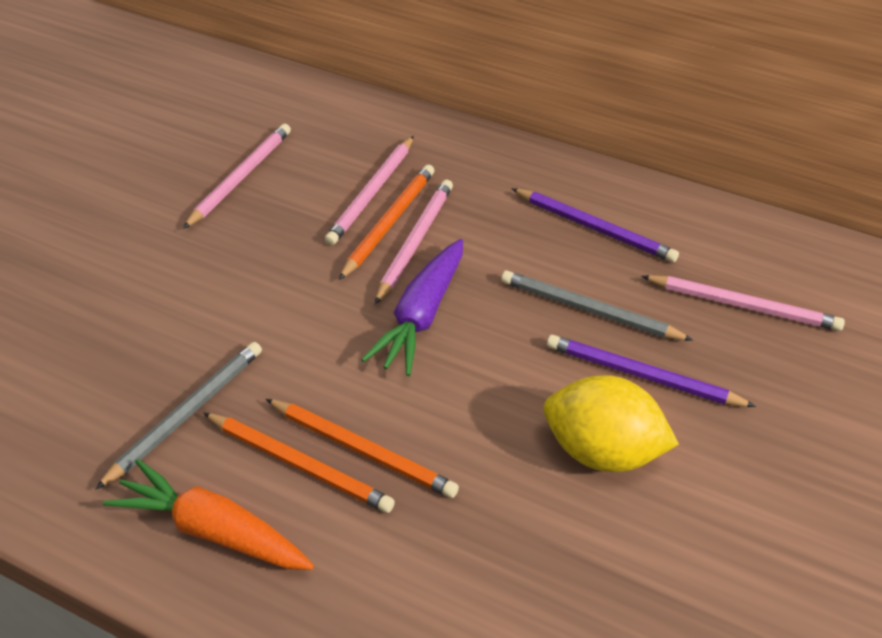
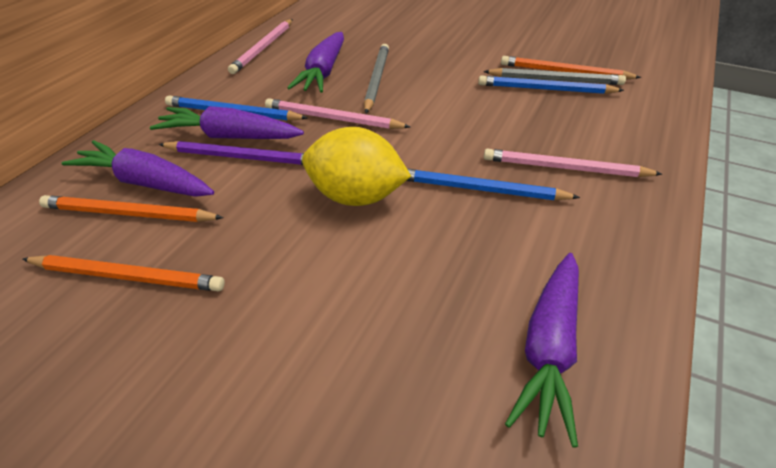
blue pencil: none = 0 -> [165,96,308,121] [407,169,580,200] [478,75,624,94] = 3
orange carrot: [103,459,314,570] = 1 -> none = 0
pink pencil: [183,124,291,229] [325,136,414,245] [375,179,453,304] [641,275,845,331] = 4 -> [228,19,293,74] [265,98,410,129] [484,149,662,177] = 3
purple carrot: [361,239,463,376] = 1 -> [62,140,214,196] [150,106,304,139] [287,32,344,93] [505,253,579,448] = 4
purple pencil: [511,188,679,263] [547,335,756,407] = 2 -> [158,141,304,165] = 1

